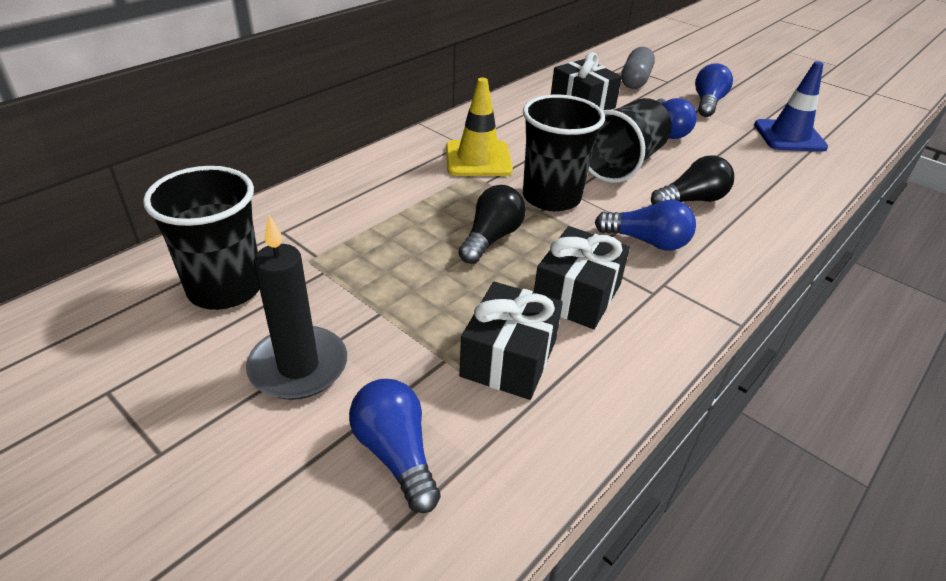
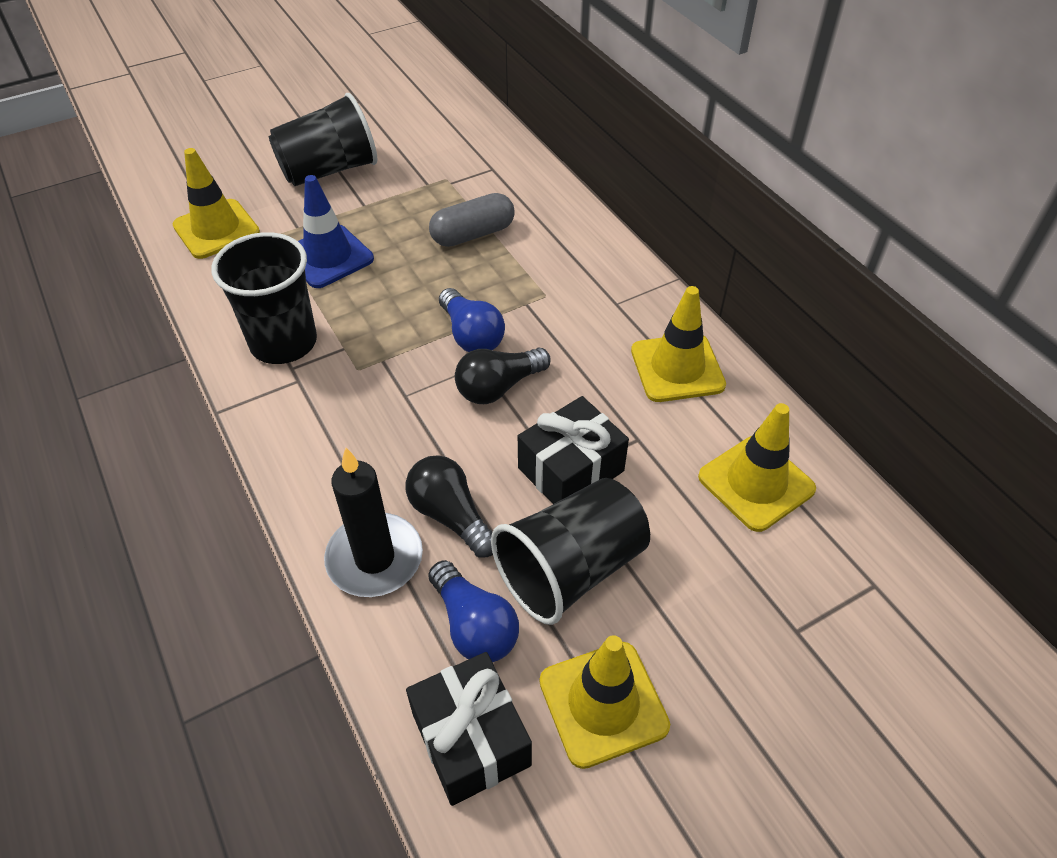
black gift: [459,282,563,400] [534,226,630,329] [551,52,622,110] = 3 -> [406,652,532,806] [518,396,629,504] = 2
blue light bulb: [349,379,441,513] [595,200,696,250] [656,98,697,139] [695,63,733,117] = 4 -> [428,560,519,662] [439,288,505,352] = 2
yellow traffic cone: [446,78,513,176] = 1 -> [173,148,260,259] [539,635,670,769] [631,286,726,402] [698,403,816,532] = 4

